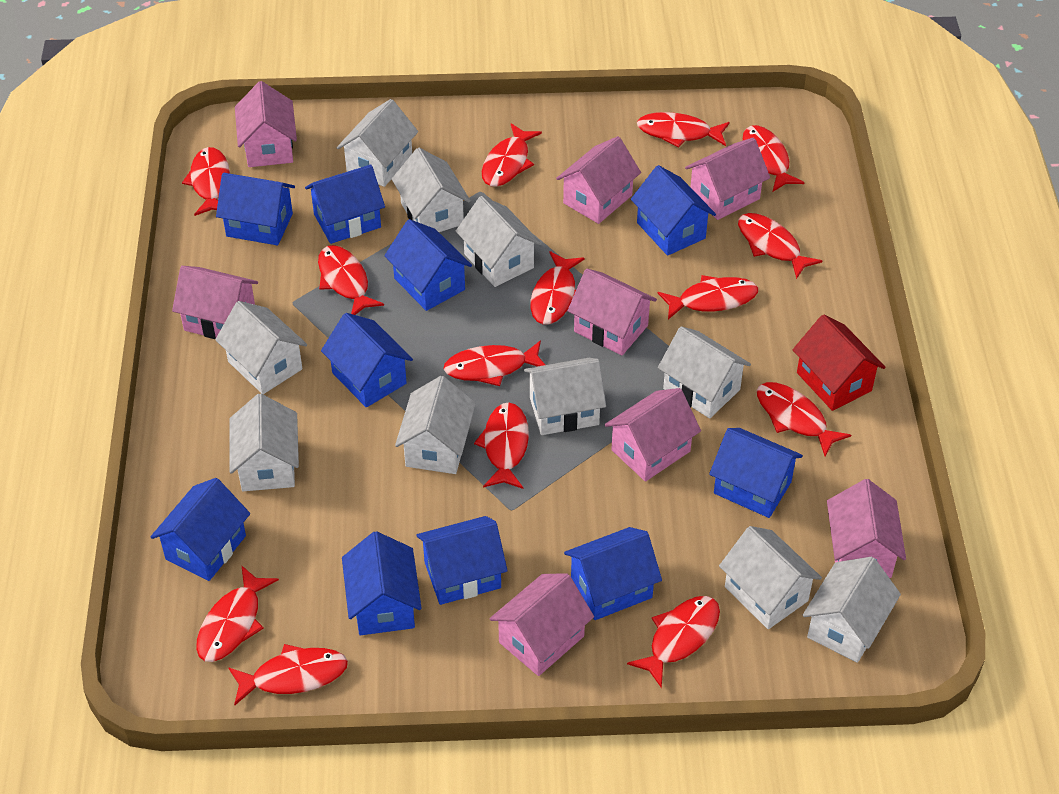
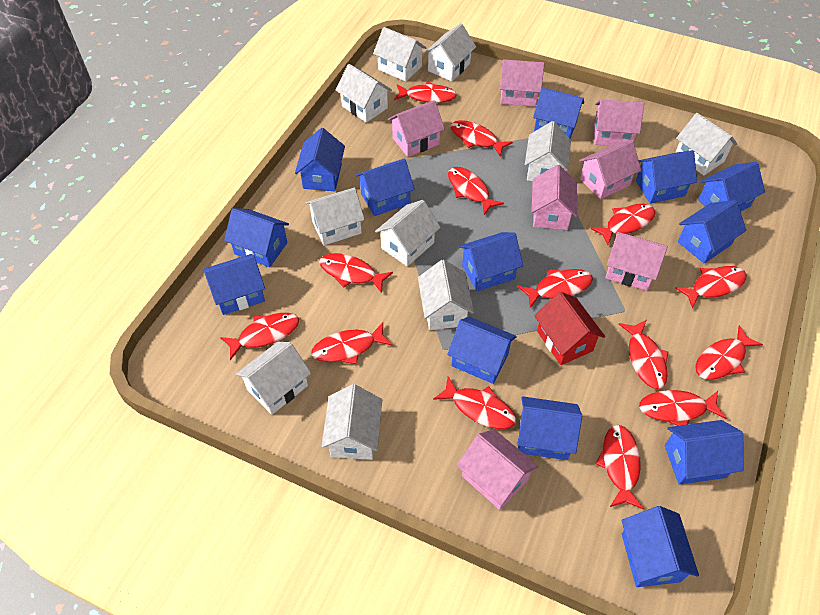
blue house: [151,478,250,581] [216,173,295,245] [305,165,385,244] [321,313,413,407] [342,531,422,635] [384,219,472,311] [416,516,507,605] [564,527,662,620] [631,165,716,256] [709,428,803,518] = 10 -> [204,254,265,315] [224,208,289,267] [295,128,345,191] [356,158,415,216] [447,317,517,384] [459,232,523,291] [517,396,582,460] [533,88,584,138] [622,506,699,587] [636,150,697,204] [665,420,744,485] [678,200,746,264] [698,162,765,211] = 13
pink house: [172,266,258,339] [235,81,297,167] [490,573,594,676] [556,136,641,224] [568,269,657,355] [605,388,701,481] [685,137,770,220] [827,479,906,578] = 8 -> [388,100,445,157] [457,429,538,510] [500,59,544,107] [531,165,577,230] [579,140,641,200] [594,99,644,146] [605,232,668,291] = 7

